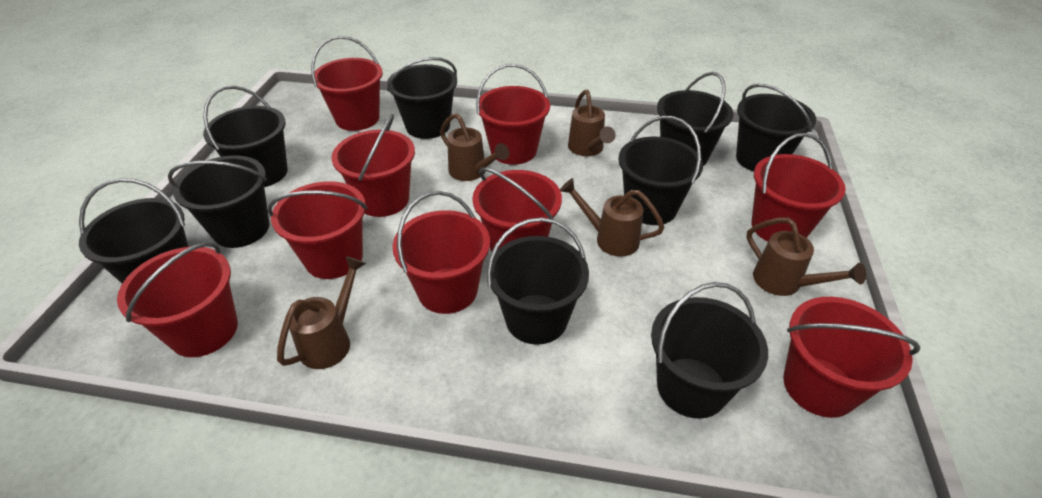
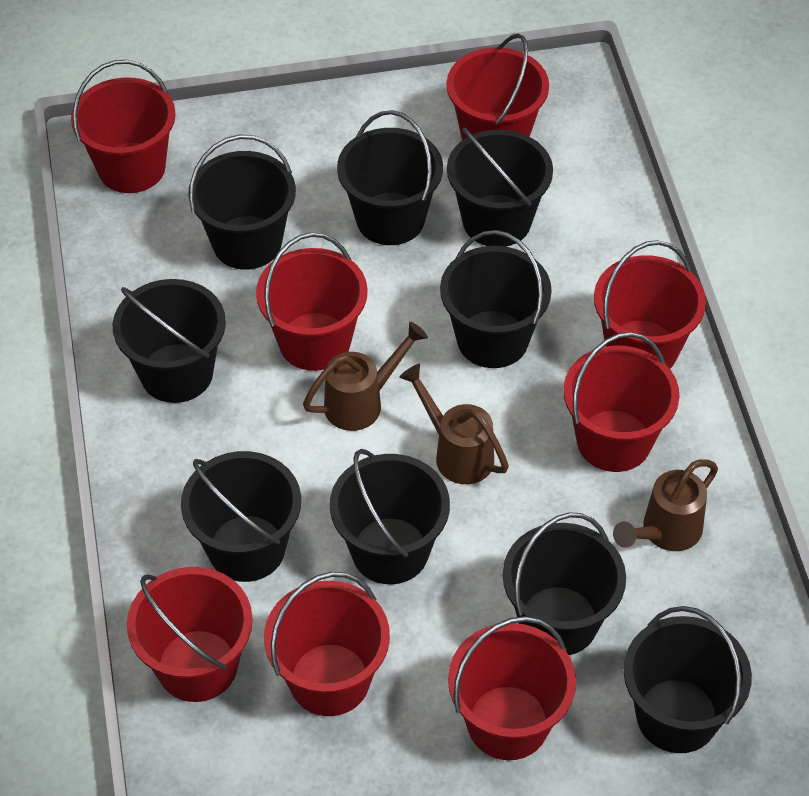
brown watering can: [277,256,366,369] [440,113,509,181] [560,178,665,257] [568,90,616,156] [747,217,866,296] = 5 -> [303,322,428,431] [399,364,509,484] [613,460,718,551] = 3
red bucket: [117,242,238,357] [268,181,367,279] [311,36,383,131] [331,114,415,217] [392,191,490,314] [472,167,562,252] [476,64,550,165] [751,133,846,242] [783,297,920,418] = 9 -> [71,60,176,193] [127,567,253,702] [256,232,368,371] [264,572,390,716] [446,33,549,140] [448,616,576,760] [563,332,679,472] [594,240,706,369] = 8

